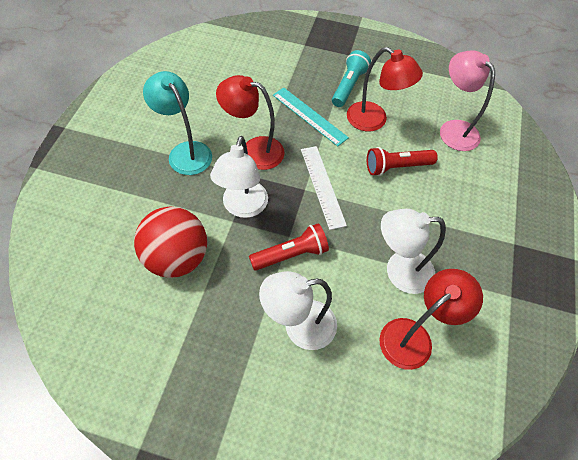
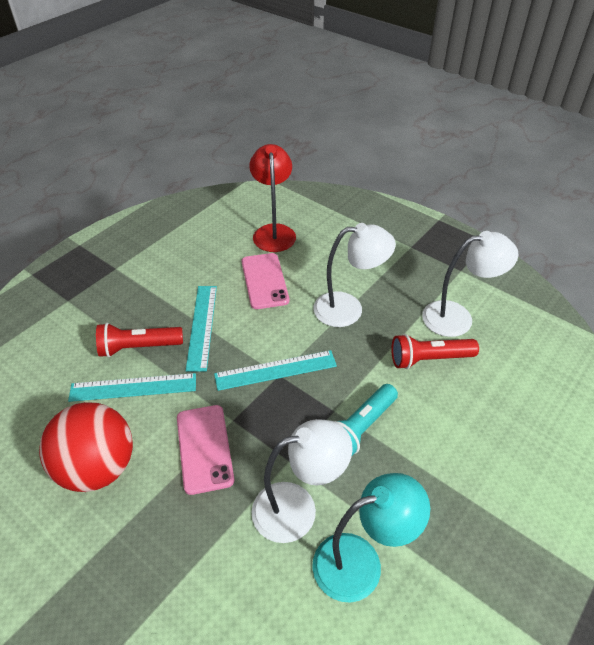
pink lamp: [440,50,495,151] = 1 -> none = 0
pink phone: none = 0 -> [177,405,234,495] [242,253,289,309] = 2
red lamp: [216,75,285,170] [347,47,423,131] [380,269,483,370] = 3 -> [249,144,296,252] = 1
turquoise ruler: [273,88,349,146] = 1 -> [68,373,196,402] [186,286,217,372] [214,350,337,391] = 3
white ruler: [301,146,347,230] = 1 -> none = 0

